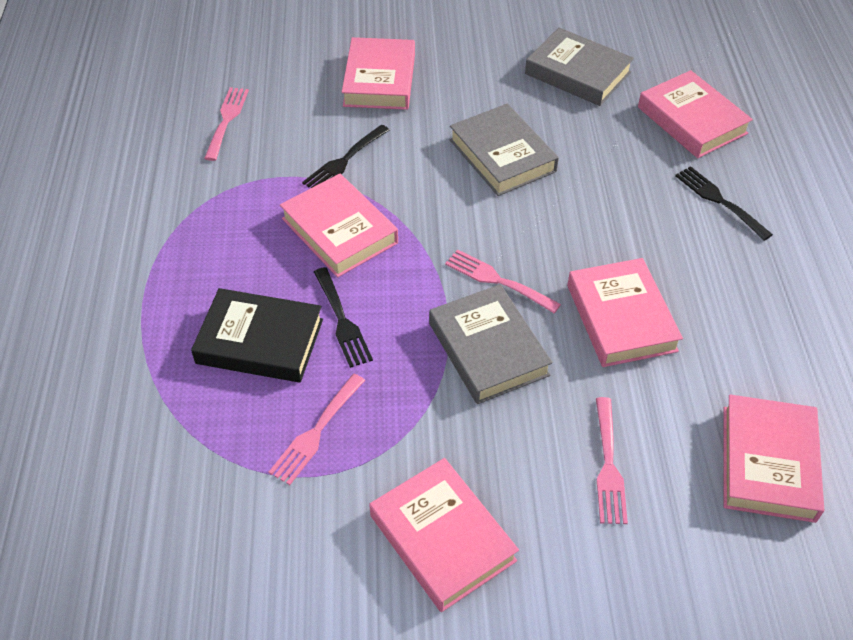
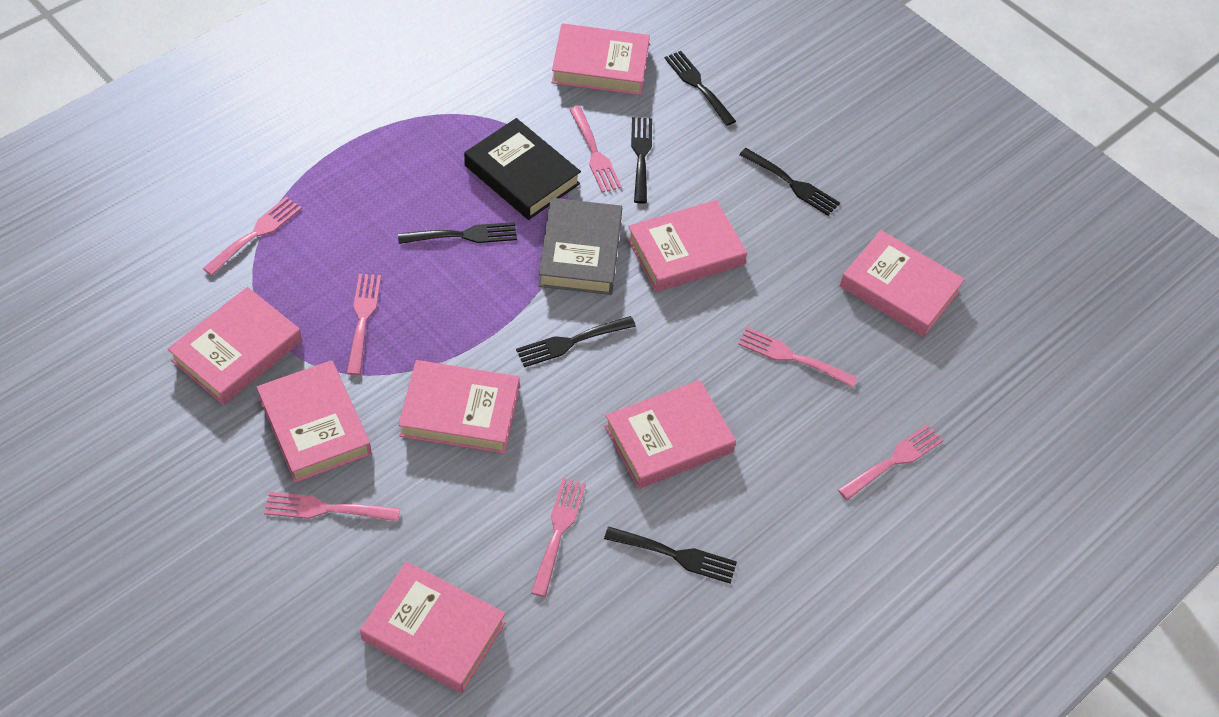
black fork: [302,125,390,188] [314,267,373,368] [675,166,773,241] = 3 -> [398,222,517,244] [516,316,636,367] [604,526,737,584] [631,117,652,204] [664,51,736,126] [739,148,840,216] = 6
grey book: [429,284,553,404] [449,103,559,196] [525,28,634,106] = 3 -> [538,198,622,295] = 1
pink book: [280,173,398,277] [342,37,415,110] [369,458,519,612] [567,258,683,367] [638,70,753,158] [724,394,824,523] = 6 -> [168,287,302,405] [257,360,371,483] [360,561,506,693] [398,360,520,454] [551,23,650,95] [604,380,736,489] [627,200,747,292] [840,230,965,337] = 8
pink fork: [204,87,249,161] [269,374,365,485] [445,249,561,313] [596,397,628,524] = 4 -> [203,197,302,276] [264,492,400,522] [346,274,381,375] [531,478,586,597] [569,106,622,193] [738,327,858,388] [838,424,943,500] = 7

